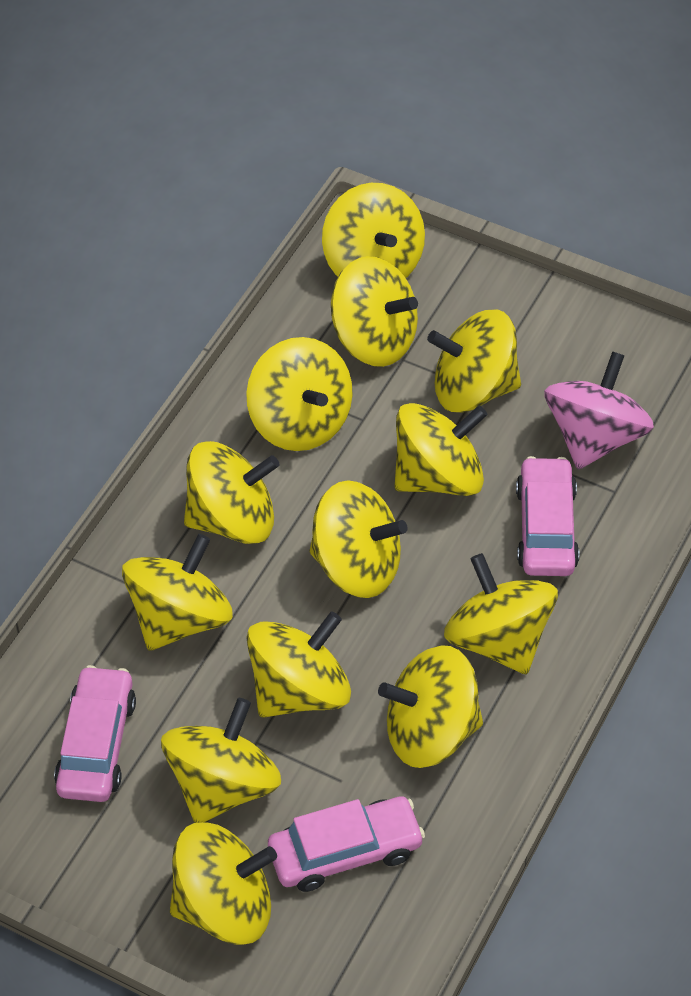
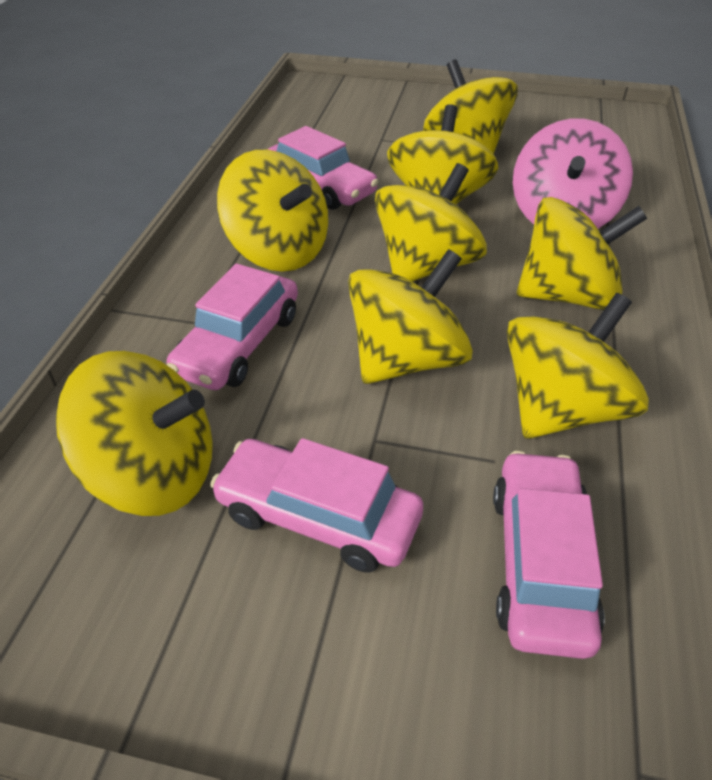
pink car: [54,665,136,802] [268,796,425,892] [516,456,579,576] = 3 -> [167,263,298,390] [210,438,423,572] [267,126,379,210] [493,451,605,659] = 4
yellow spinning top: [122,534,233,651] [161,698,281,823] [170,822,277,945] [184,441,280,544] [246,337,353,451] [246,611,351,718] [309,480,407,598] [322,183,425,278] [331,256,418,367] [378,645,483,768] [394,403,487,496] [427,310,521,413] [444,553,558,675] = 13 -> [56,351,213,516] [217,150,328,272] [348,249,473,384] [375,163,487,282] [387,104,498,204] [423,59,518,154] [507,293,649,439] [517,197,647,310] = 8

